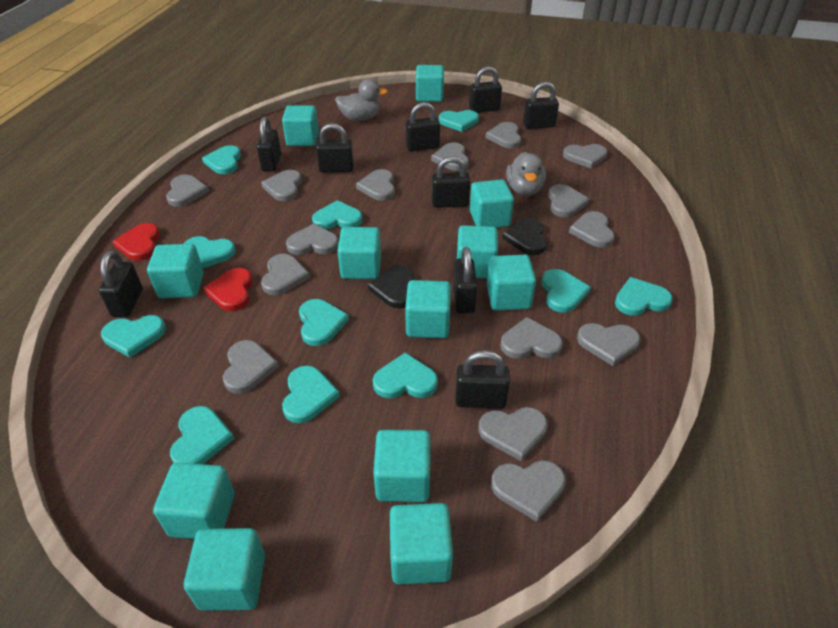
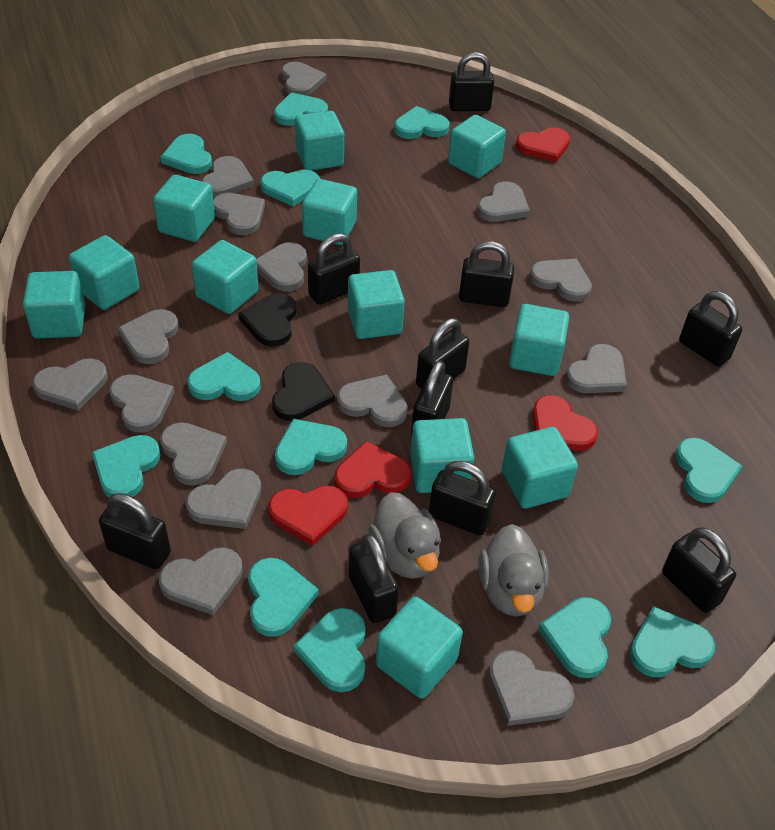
black padlock: [99,250,143,318] [257,116,281,172] [316,123,354,172] [406,102,440,152] [431,156,470,208] [453,247,477,314] [455,350,510,409] [469,66,502,113] [523,82,559,129] = 9 -> [99,493,171,569] [308,233,360,305] [349,534,399,623] [411,361,453,435] [416,318,469,389] [429,461,496,536] [449,52,494,111] [459,241,514,307] [662,527,736,613] [679,291,742,367] = 10
red heart: [112,223,160,261] [203,268,253,311] = 2 -> [268,485,348,546] [334,441,411,498] [516,127,570,162] [532,395,598,451] = 4
turquoise heart: [101,315,166,358] [170,406,234,464] [184,236,236,268] [202,145,241,174] [282,366,340,423] [299,299,349,346] [312,200,362,230] [373,352,438,398] [439,110,479,132] [542,269,591,313] [615,277,673,316] = 11 -> [92,435,161,497] [160,134,212,174] [187,352,261,401] [248,558,319,637] [260,169,320,207] [274,92,328,126] [275,419,347,475] [293,608,366,692] [394,106,450,139] [538,597,611,678] [630,606,715,677] [675,438,742,503] = 12

